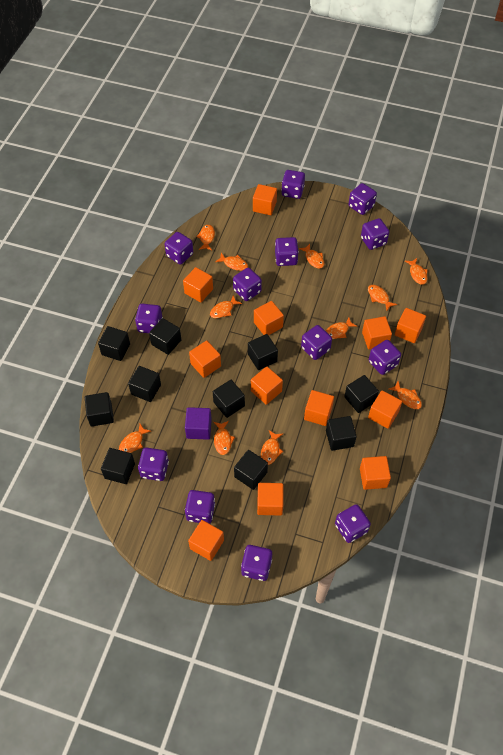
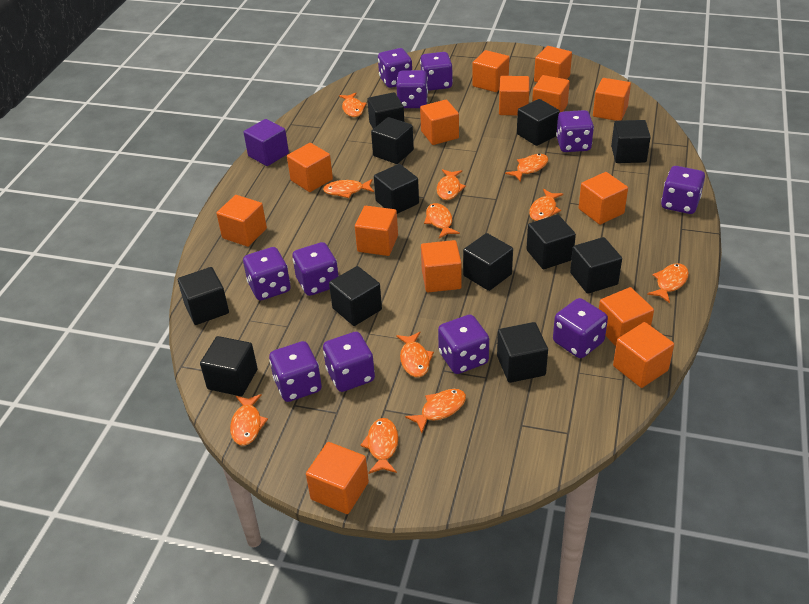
black cube: [85,392,114,427] [98,326,130,361] [101,448,135,484] [128,366,161,402] [149,318,181,355] [213,380,245,418] [234,450,268,490] [248,334,278,370] [326,416,357,451] [344,375,379,413] = 10 -> [178,267,229,325] [200,336,258,396] [329,266,382,326] [367,92,404,129] [371,117,414,164] [374,164,419,214] [463,233,513,291] [497,322,548,383] [517,99,560,146] [526,215,576,269] [570,237,622,294] [611,120,651,163] = 12
orange cube: [183,267,213,302] [188,520,224,561] [189,340,221,378] [251,366,283,405] [253,184,277,215] [254,301,284,335] [257,483,283,516] [304,390,334,426] [360,456,391,490] [362,316,392,349] [368,390,402,429] [395,308,426,343] = 12 -> [216,195,267,247] [287,143,333,192] [306,442,369,514] [355,206,398,256] [420,100,459,145] [421,240,462,292] [472,50,509,92] [499,76,529,115] [532,75,570,112] [534,46,572,82] [579,172,628,225] [593,78,631,121] [599,287,654,346] [613,322,674,388] = 14
purple dice: [135,304,163,333] [138,447,169,481] [164,232,193,264] [185,490,215,524] [233,268,262,301] [241,545,272,581] [275,237,299,266] [281,170,305,199] [301,325,332,360] [335,504,371,543] [348,183,377,215] [361,218,389,250] [369,340,401,375] = 13 -> [243,247,291,300] [269,341,322,402] [292,242,339,296] [323,332,375,392] [378,48,412,88] [396,70,428,108] [420,52,453,91] [438,315,489,374] [553,298,608,358] [556,110,594,152] [661,166,705,214] = 11

